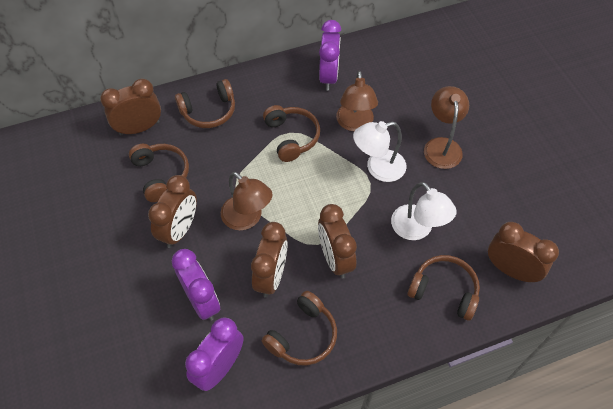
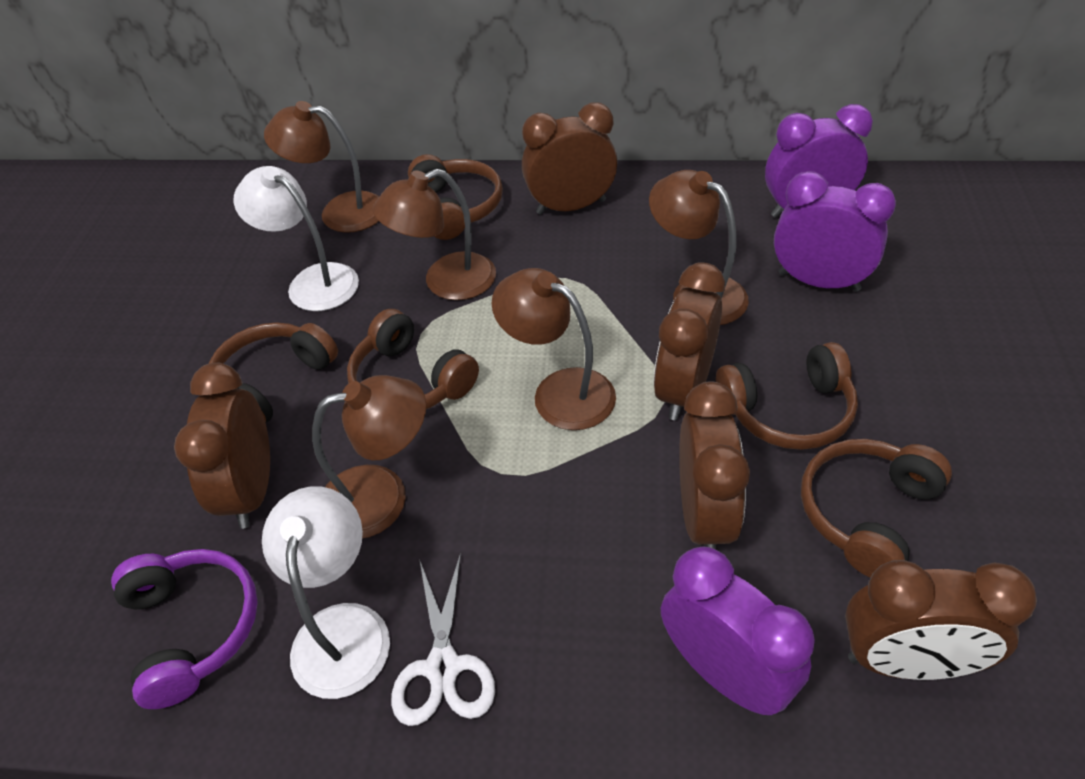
brown lamp: [221,172,273,230] [336,71,378,131] [424,86,469,169] = 3 -> [264,101,379,233] [312,375,426,539] [373,169,496,300] [491,268,616,430] [649,170,749,325] = 5
purple headphones: none = 0 -> [111,549,258,709] = 1
white scissors: none = 0 -> [391,552,495,726] = 1

